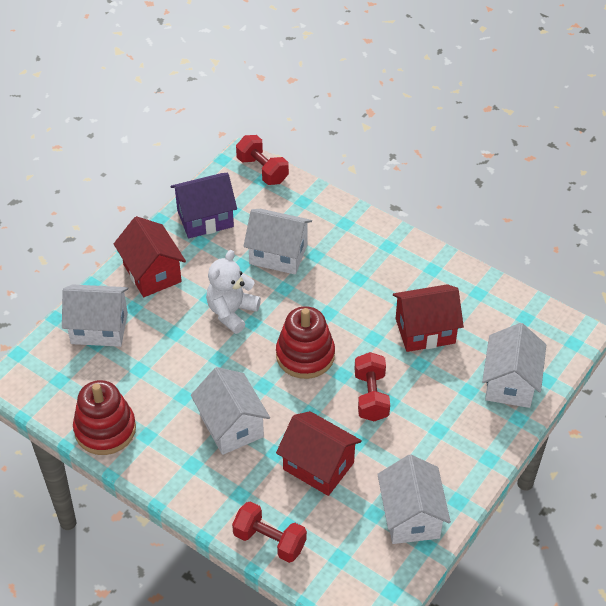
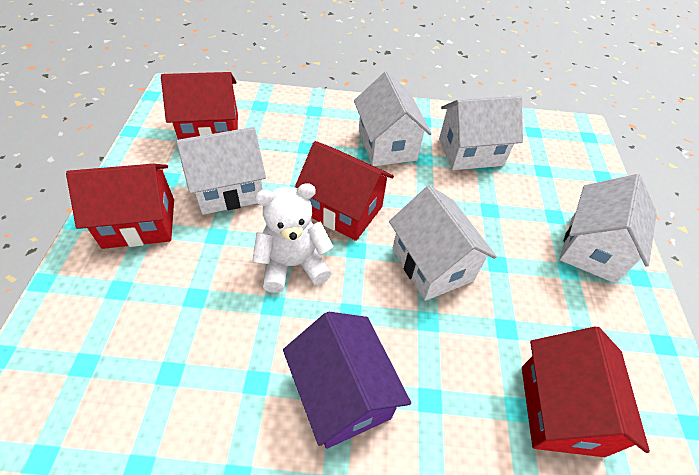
red dumbbell: [232,501,307,563] [236,135,289,185] [355,352,390,421] = 3 -> none = 0
red house: [114,216,186,297] [276,411,362,496] [393,284,464,352] = 3 -> [66,164,174,249] [161,72,238,140] [295,141,394,241] [522,326,650,457] = 4
red stacking toy: [73,380,136,455] [276,306,335,379] = 2 -> none = 0

